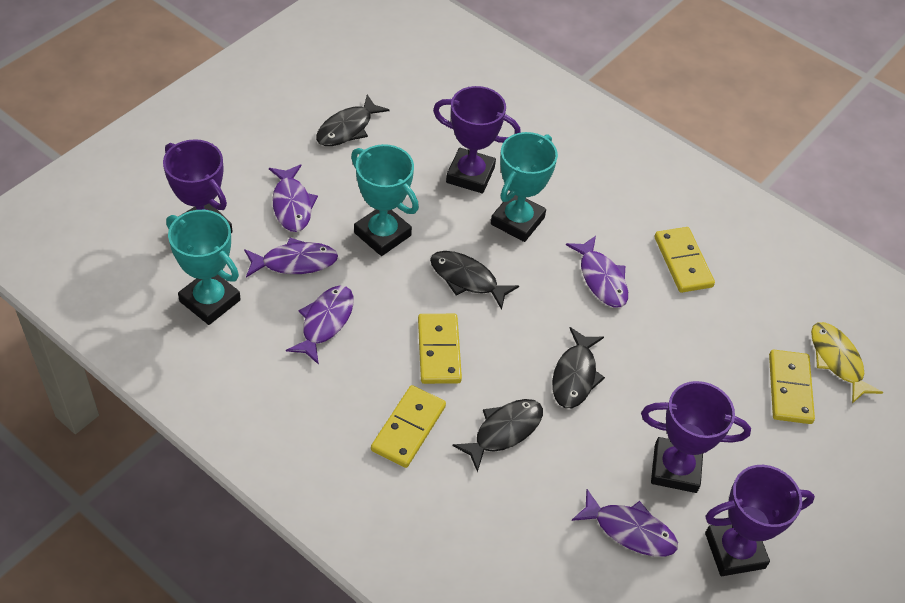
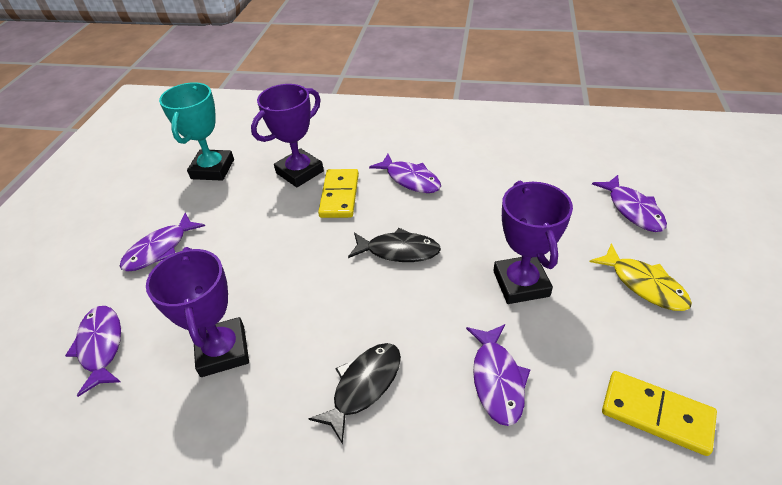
black fish: [316,95,390,146] [430,251,519,310] [452,399,543,472] [552,327,605,408] = 4 -> [308,343,401,444] [348,228,441,262] = 2
purple trophy: [163,139,233,233] [433,86,521,194] [641,381,751,493] [705,465,815,576] = 4 -> [146,247,249,377] [251,84,324,187] [493,180,573,304] = 3
turquoise trophy: [166,210,241,325] [351,144,419,256] [491,132,558,242] = 3 -> [159,82,234,181] = 1
yellow domino: [371,385,446,468] [418,314,462,384] [655,227,715,293] [769,349,815,424] = 4 -> [318,169,359,218] [602,371,717,456] = 2

